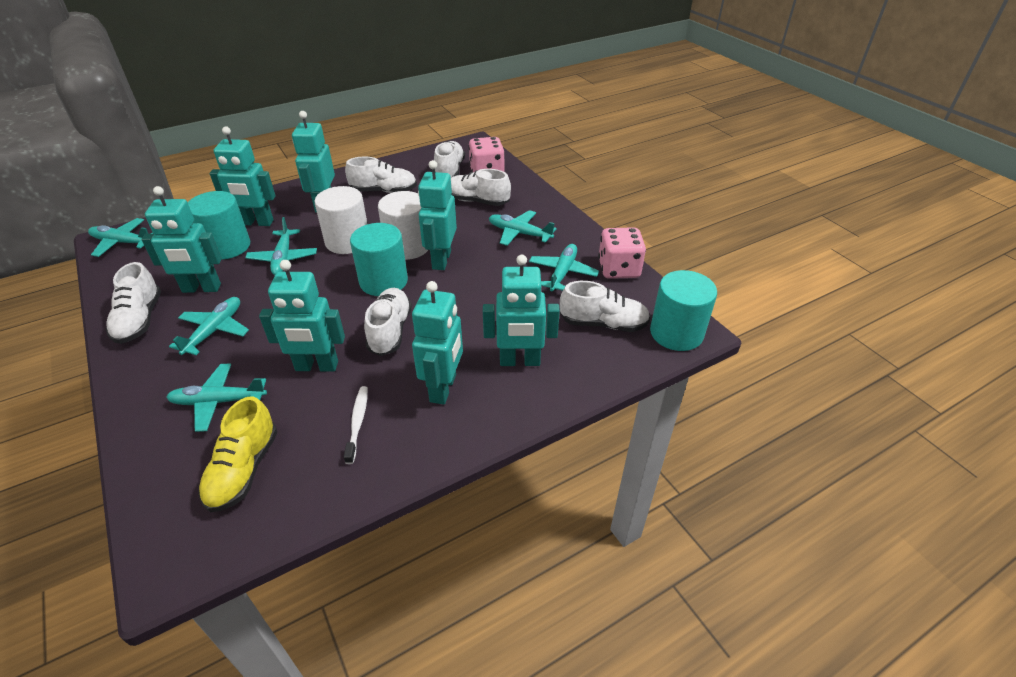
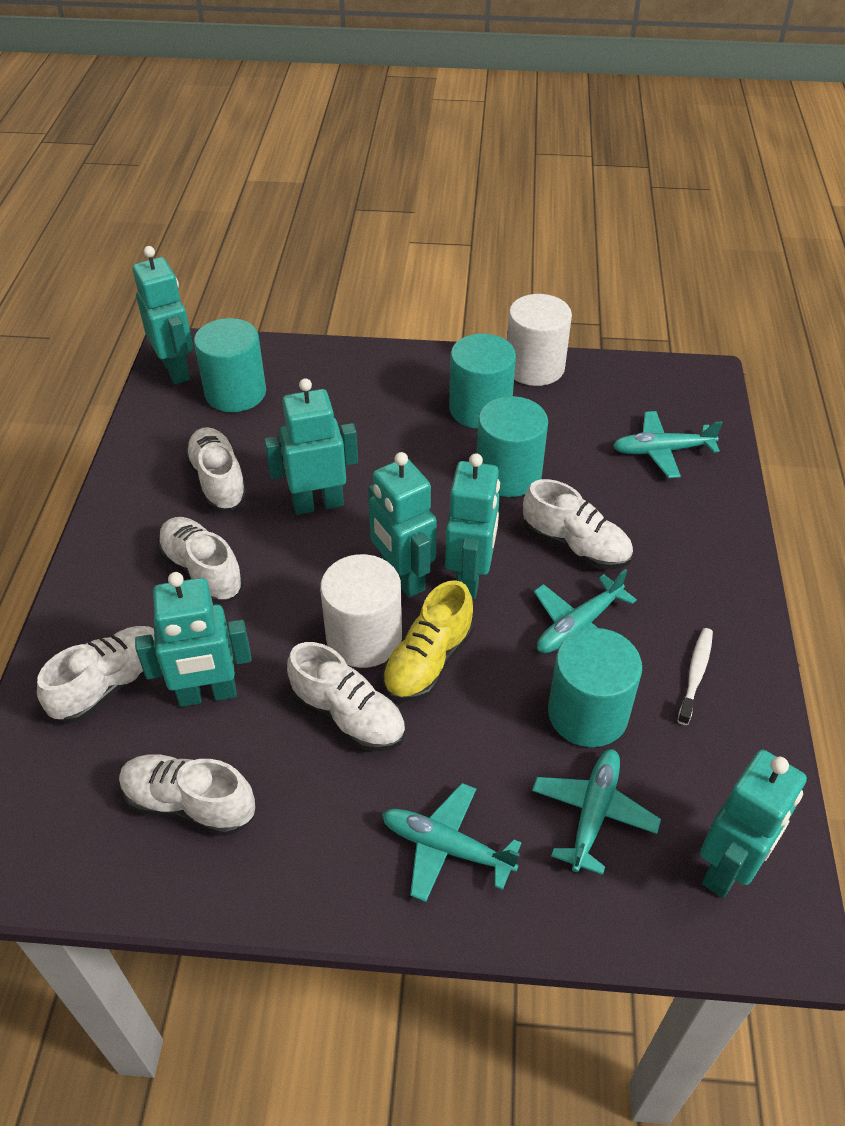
pink dice: [469,137,505,172] [598,227,646,279] = 2 -> none = 0
turquoise cylinder: [188,191,250,260] [350,223,408,296] [650,270,717,351] = 3 -> [194,318,266,412] [449,334,516,429] [477,396,548,497] [548,628,642,747] = 4
turquoise plane: [88,218,153,257] [166,363,267,432] [169,297,249,355] [245,217,317,275] [489,210,557,246] [529,244,599,292] = 6 -> [382,783,521,902] [532,749,661,875] [534,569,637,653] [613,411,723,478] = 4
turquoise robot: [142,186,222,293] [210,126,276,226] [259,260,345,372] [292,111,335,213] [412,281,463,405] [418,160,457,270] [483,255,560,366] = 7 -> [133,246,193,384] [135,572,252,707] [264,378,358,515] [368,452,437,598] [445,453,500,599] [700,750,807,898] = 6

